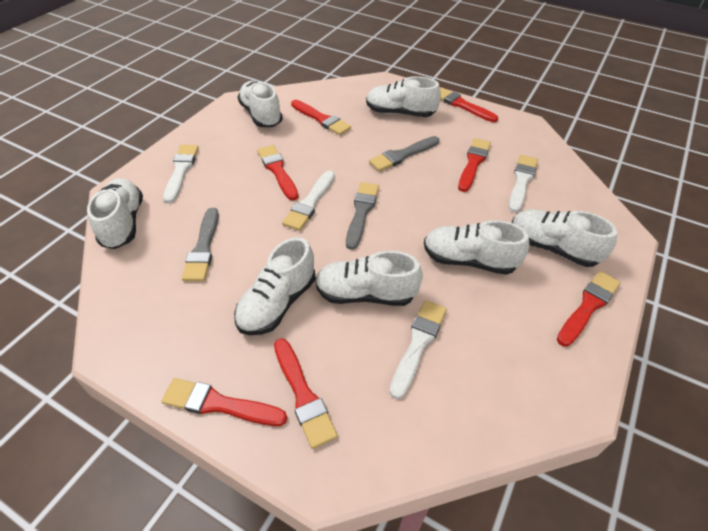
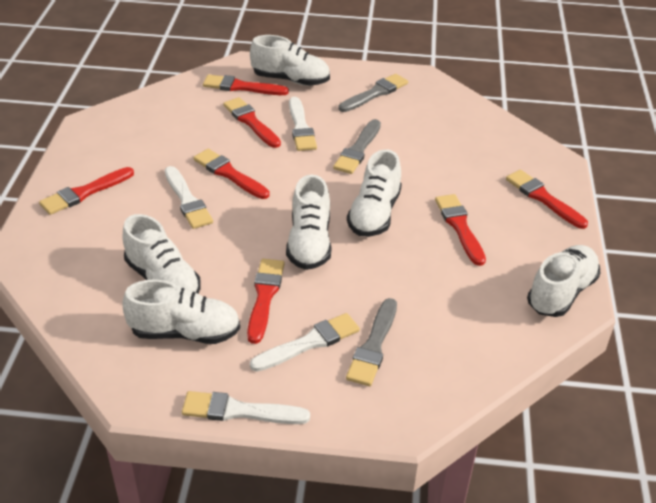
white shoe: [87,178,143,249] [234,237,315,335] [237,81,283,127] [315,251,423,306] [366,76,441,117] [424,220,530,275] [512,209,617,267] = 7 -> [122,279,240,344] [123,214,200,293] [250,35,330,86] [286,175,331,270] [347,149,402,237] [527,245,600,317] = 6

